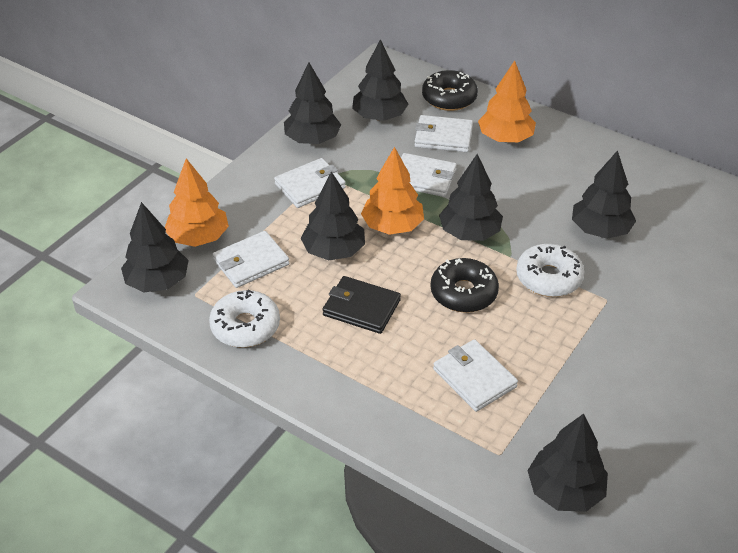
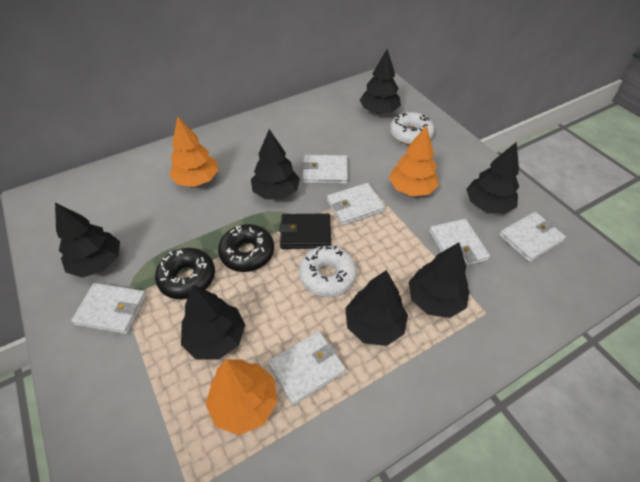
white wallet: [213,231,289,288] [274,158,346,208] [401,153,457,197] [415,115,473,152] [433,339,518,412] = 5 -> [71,283,147,334] [268,331,346,405] [302,155,348,184] [327,183,385,225] [429,219,490,266] [499,212,566,262] = 6

